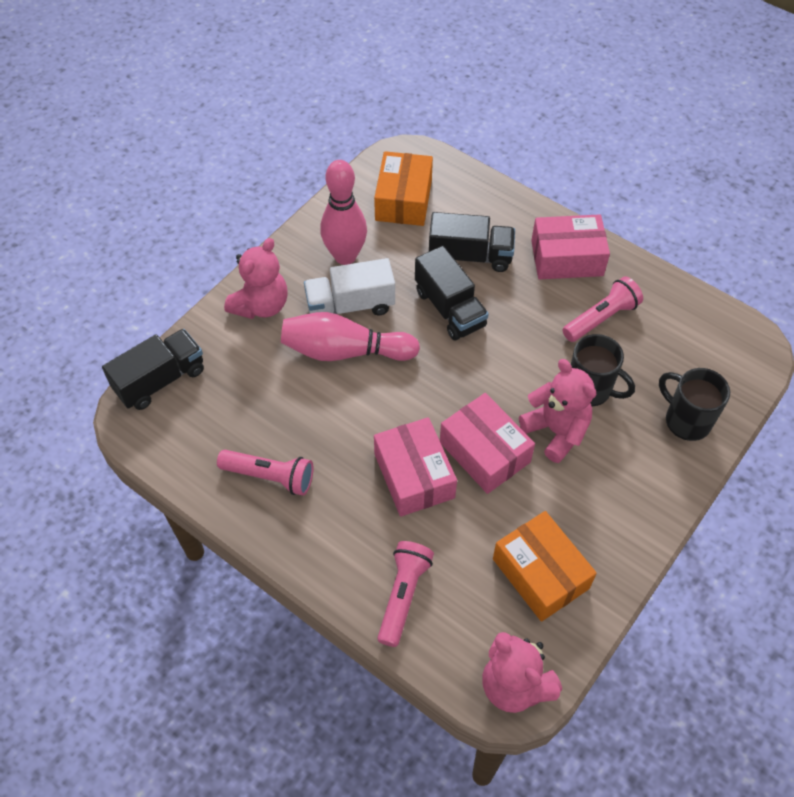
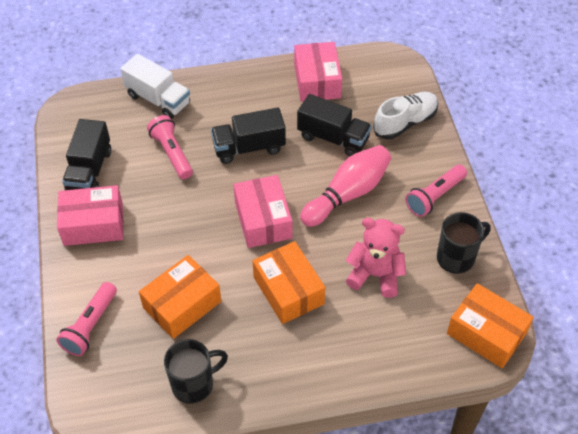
orange box: [374,151,433,226] [493,511,597,622] = 2 -> [139,255,221,339] [253,241,325,324] [447,283,534,368] = 3
pink bowling pin: [281,312,420,361] [320,160,367,265] = 2 -> [300,145,391,227] = 1
pink teddy bear: [224,238,288,319] [482,632,562,713] [519,359,596,463] = 3 -> [346,218,406,298] = 1
white shoe: none = 0 -> [373,92,438,139] = 1

